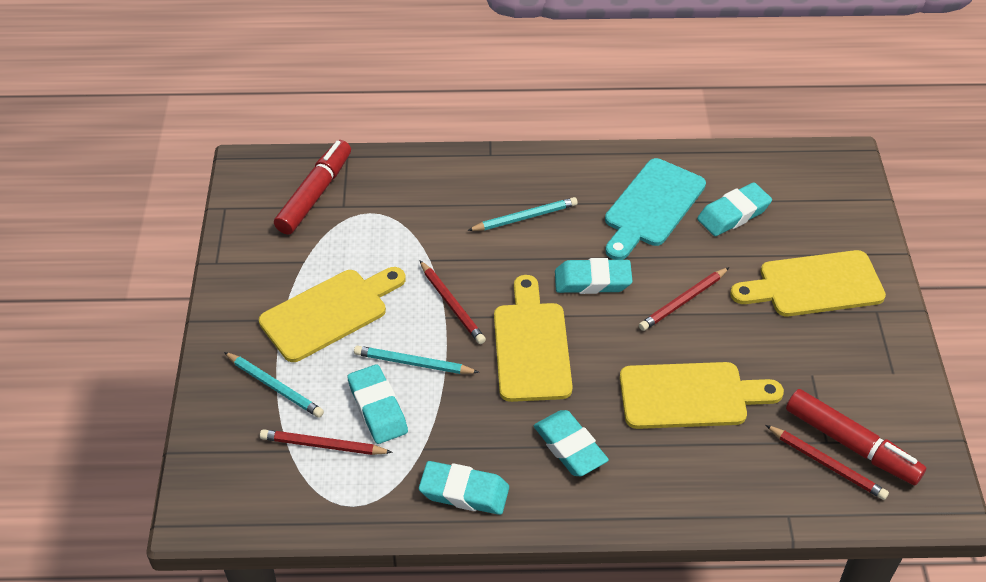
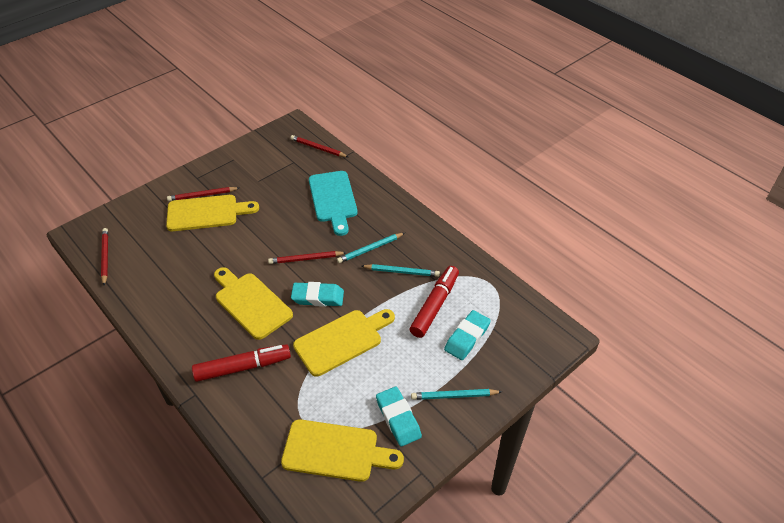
turquoise eraser: [347,364,408,444] [419,461,509,515] [534,410,609,476] [555,258,632,294] [697,182,772,236] = 5 -> [291,282,344,307] [376,386,422,447] [444,310,491,360] = 3

